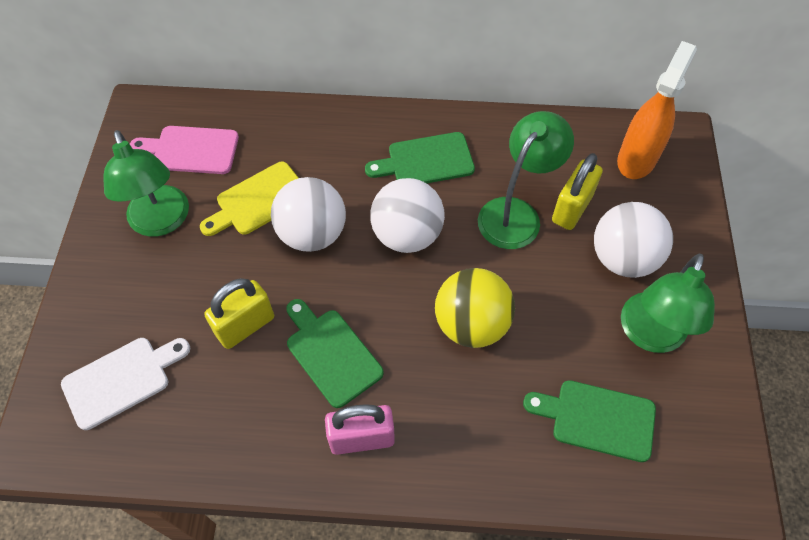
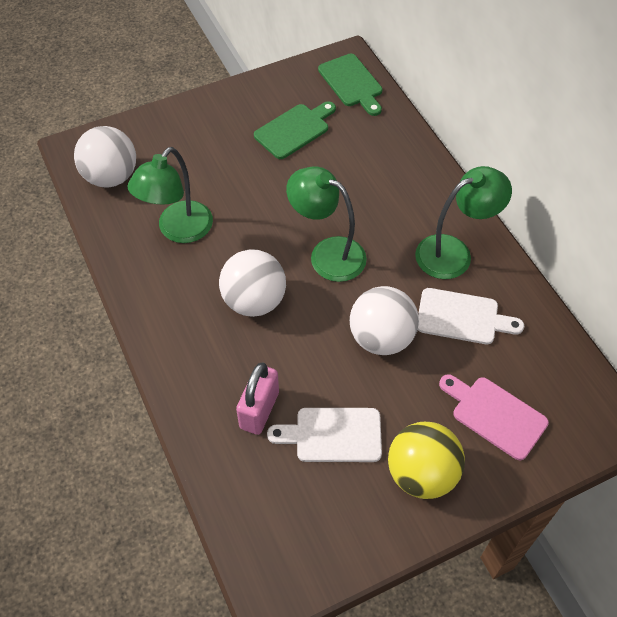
green cutting board: [286,299,384,408] [365,132,475,183] [523,380,656,462] = 3 -> [254,101,336,159] [318,54,383,116] = 2
orange spray bottle: [617,41,697,179] = 1 -> none = 0
white cutting board: [61,338,190,430] = 1 -> [267,408,382,462] [418,288,524,344] = 2
yellow cutting board: [200,162,298,236] = 1 -> none = 0
yellow padlock: [204,278,274,349] [552,153,603,230] = 2 -> none = 0

